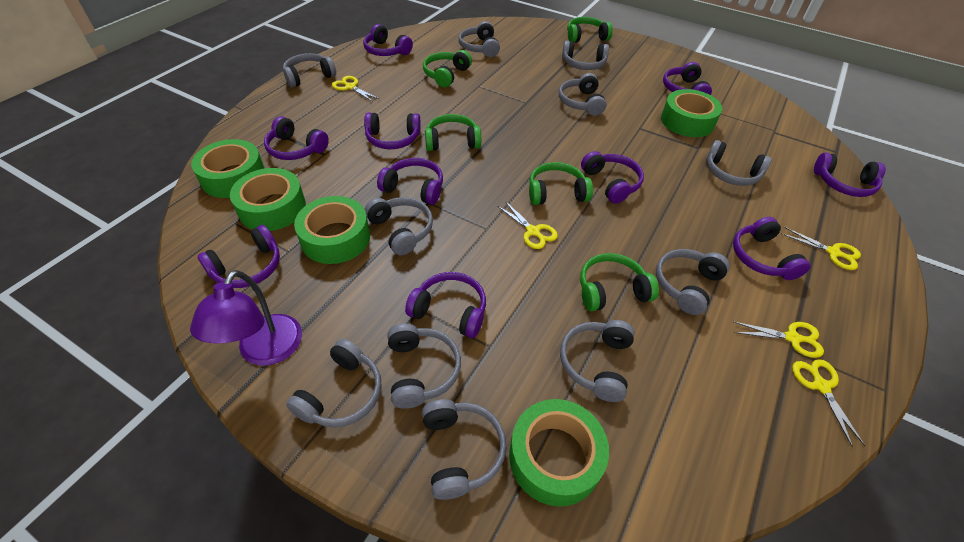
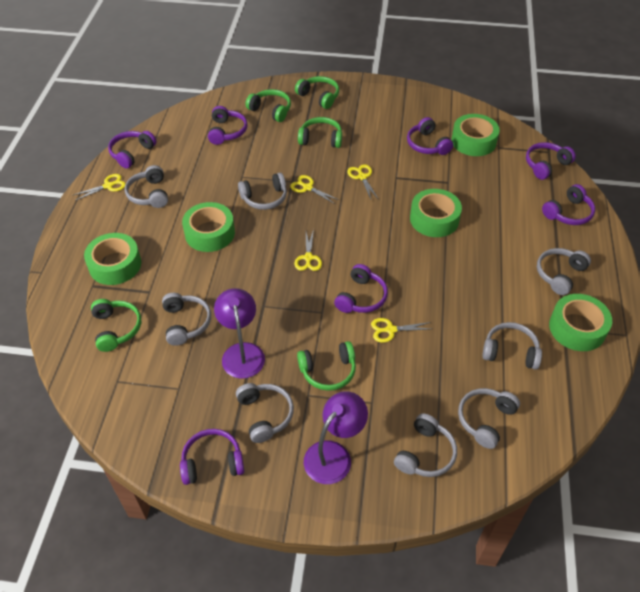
grey headphones: [283,53,336,88] [286,339,382,428] [365,197,433,256] [388,323,461,409] [422,399,506,500] [458,21,500,57] [559,73,607,116] [560,320,635,402] [562,40,609,70] [656,249,730,315] [706,140,772,186] = 11 -> [125,165,168,208] [162,293,211,346] [236,383,294,443] [238,173,287,210] [394,413,457,477] [458,388,520,449] [482,322,542,370] [537,248,591,295] = 8
purple headphones: [197,225,280,288] [264,116,329,160] [363,24,413,56] [364,113,421,149] [377,158,443,205] [405,272,486,338] [581,151,644,204] [663,62,712,95] [733,217,810,280] [814,153,886,197] = 10 -> [108,131,157,169] [180,429,244,485] [208,106,247,145] [334,264,388,313] [407,117,453,155] [526,142,576,180] [542,184,595,225] = 7
purple lamp: [190,270,302,366] = 1 -> [214,288,265,379] [304,391,368,484] = 2

